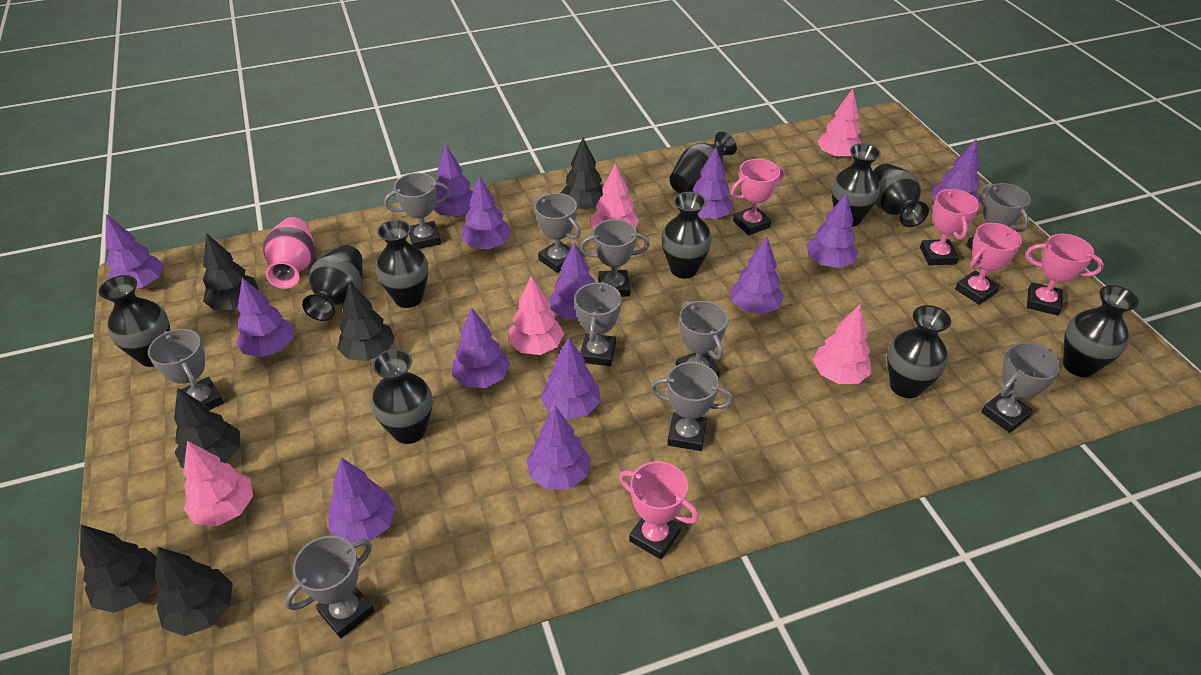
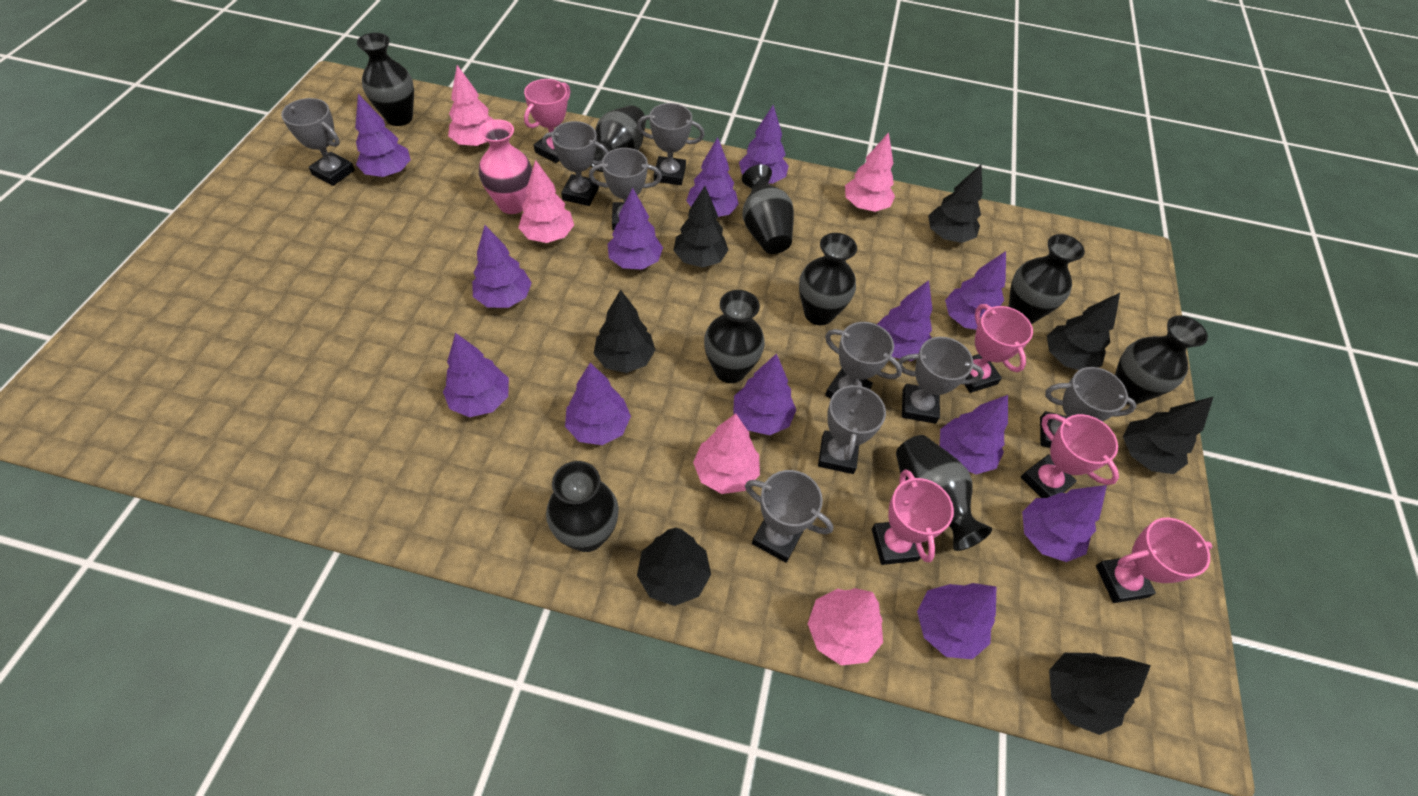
black tree: [80,525,157,613] [155,547,233,636] [174,388,240,468] [203,233,259,310] [337,281,395,361] [561,138,603,210] = 6 -> [594,290,655,373] [637,528,711,606] [673,186,728,268] [928,164,982,243] [1047,293,1120,370] [1049,653,1151,735] [1123,397,1213,474] = 7
black vase: [99,275,170,367] [302,245,363,321] [371,349,432,444] [376,220,428,308] [662,192,712,278] [670,132,737,194] [832,143,881,227] [873,163,929,227] [887,305,951,398] [1063,285,1139,377] = 10 -> [357,33,414,126] [546,461,619,552] [591,105,646,172] [704,290,765,383] [742,164,794,254] [799,233,857,325] [896,435,992,551] [1009,234,1085,324] [1115,315,1208,405] = 9
grey trophy: [148,329,224,410] [285,536,374,638] [384,173,450,249] [533,193,580,273] [574,281,622,366] [580,219,650,297] [651,362,733,451] [676,301,728,378] [966,183,1031,250] [981,342,1061,433] = 10 -> [281,98,355,186] [542,121,609,206] [589,148,662,230] [637,103,705,185] [745,470,833,563] [818,381,886,474] [825,322,902,399] [898,337,984,424] [1040,367,1137,448] = 9

